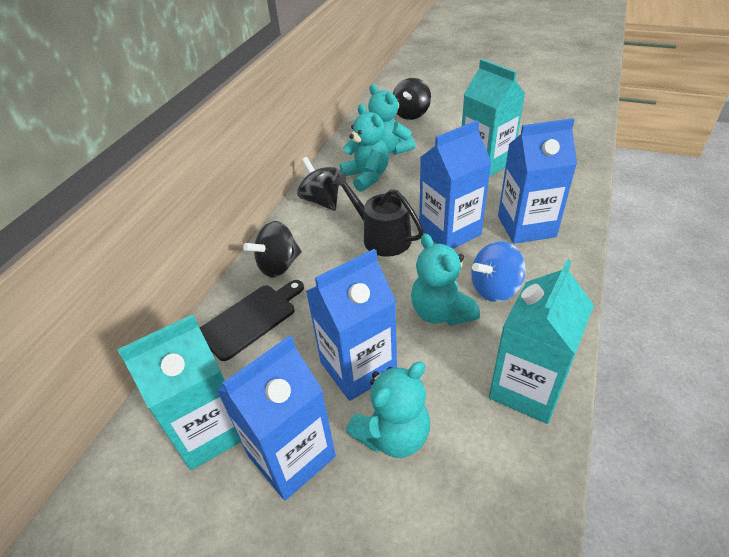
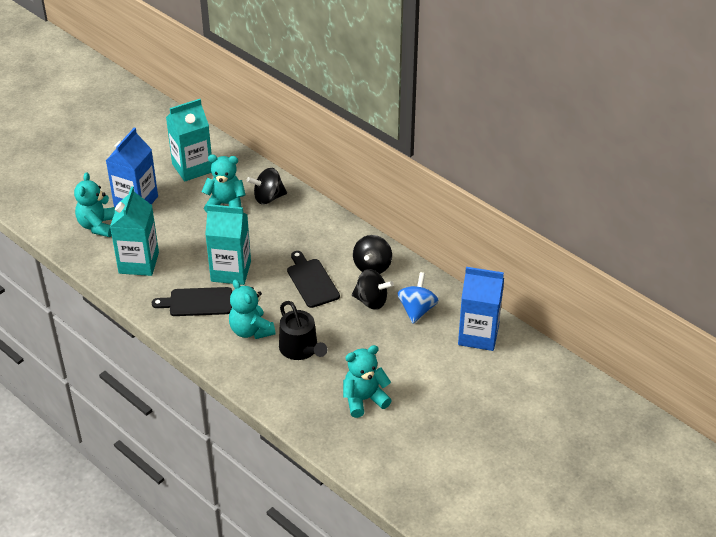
black cutting board: [200,280,304,361] = 1 -> [152,287,232,316] [287,251,340,308] = 2
blue carton: [217,335,336,500] [306,249,397,401] [419,120,492,249] [498,118,577,244] = 4 -> [106,128,158,207] [458,267,504,351] = 2

